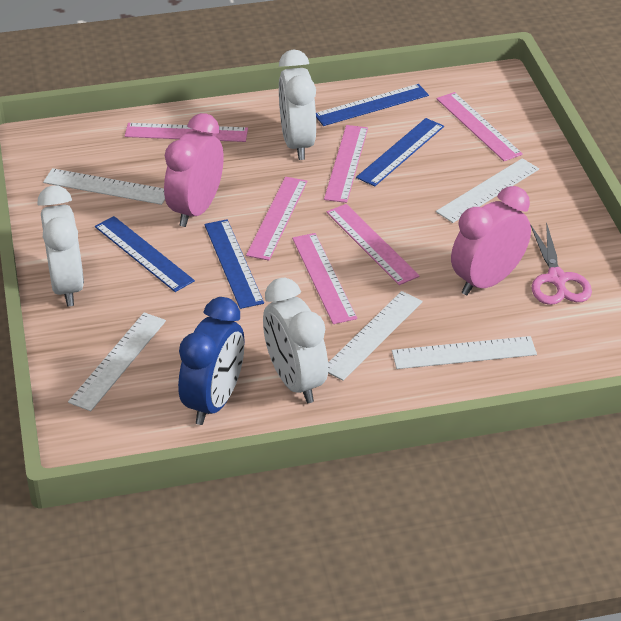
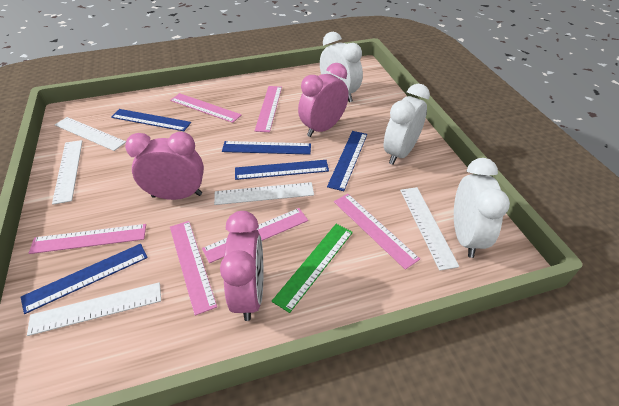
blue clock: [178,297,244,425] = 1 -> none = 0
blue ruler: [95,216,195,292] [204,219,264,309] [316,84,429,126] [356,118,444,186] = 4 -> [21,244,148,314] [111,109,191,131] [222,141,311,155] [235,160,329,180] [327,131,367,191] = 5
green ruler: none = 0 -> [272,224,353,313] = 1
pink clock: [164,113,224,227] [451,186,531,295] = 2 -> [125,132,204,200] [220,211,263,321] [298,63,349,137] = 3
pink scissors: [530,222,592,305] = 1 -> none = 0

